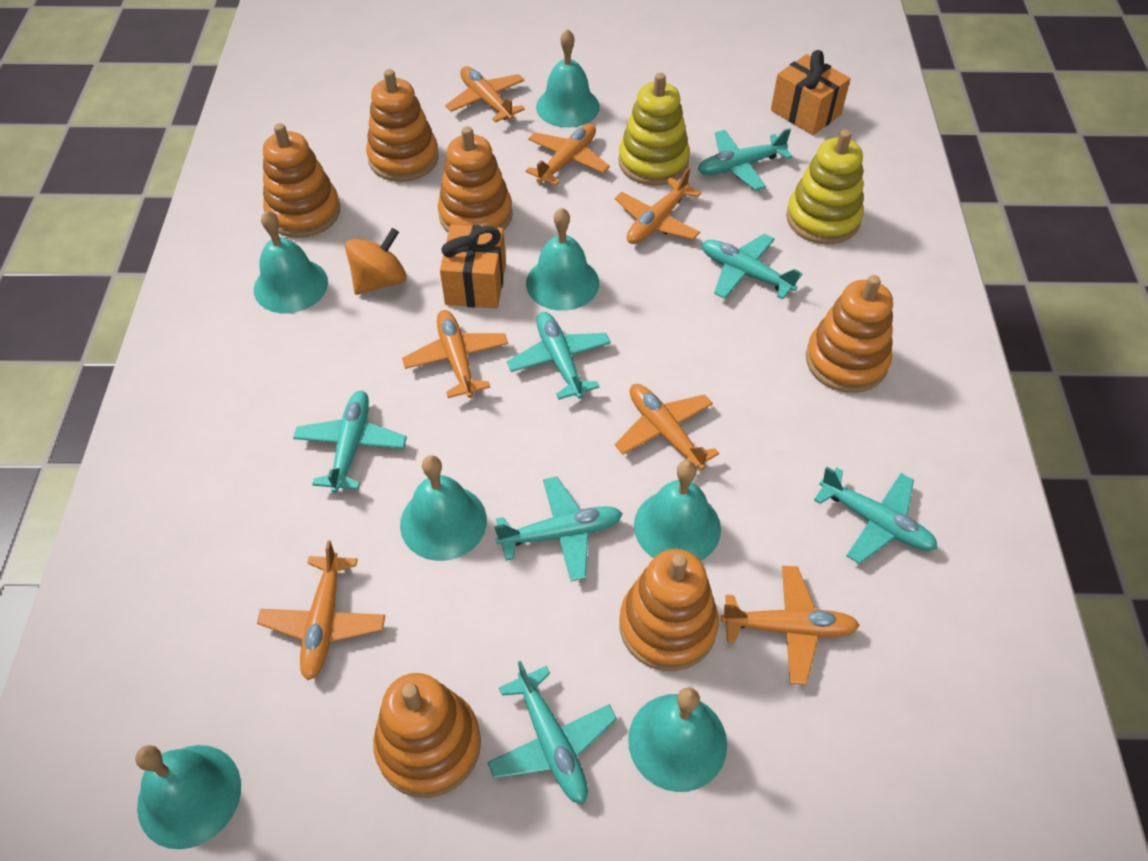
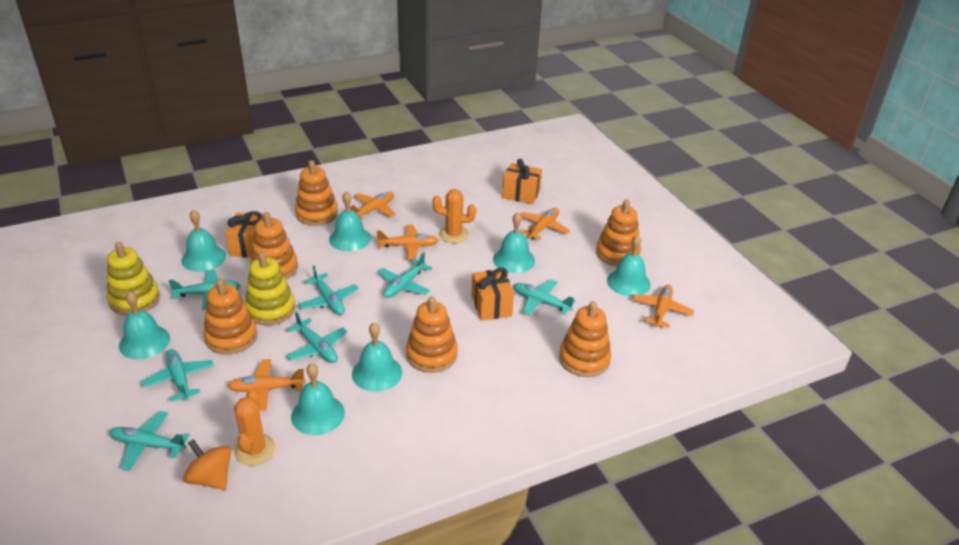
orange cactus: none = 0 -> [234,389,275,466] [432,189,476,243] = 2
orange gift: [440,224,506,309] [771,50,851,135] = 2 -> [225,211,264,258] [472,268,514,321] [502,159,542,205] = 3
orange plane: [257,540,385,680] [402,310,508,398] [445,66,525,123] [525,124,610,186] [615,167,701,244] [615,384,719,470] [721,566,860,684] = 7 -> [228,359,306,411] [350,192,396,220] [377,225,439,259] [520,208,570,240] [632,285,694,328] = 5

